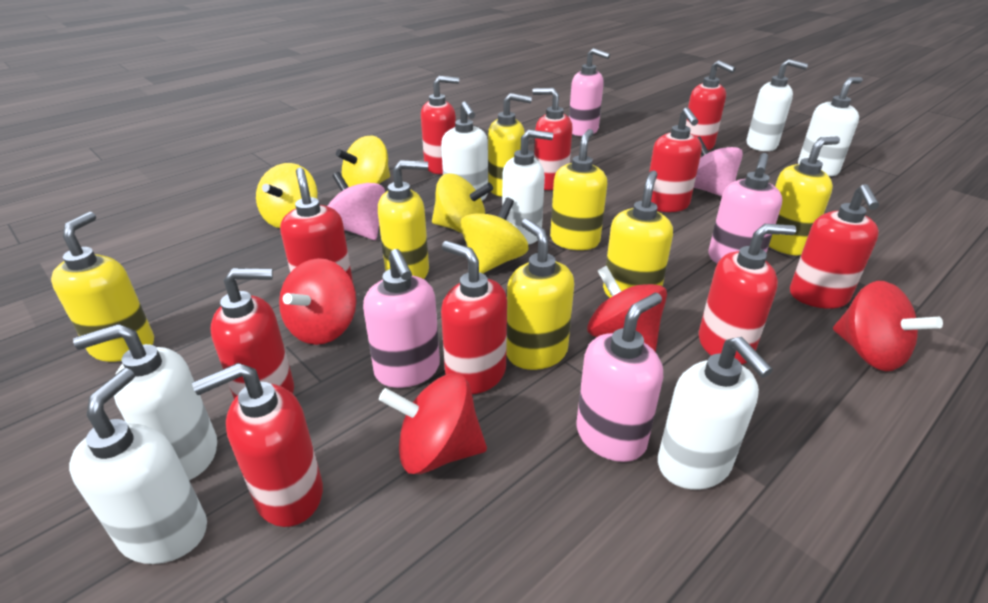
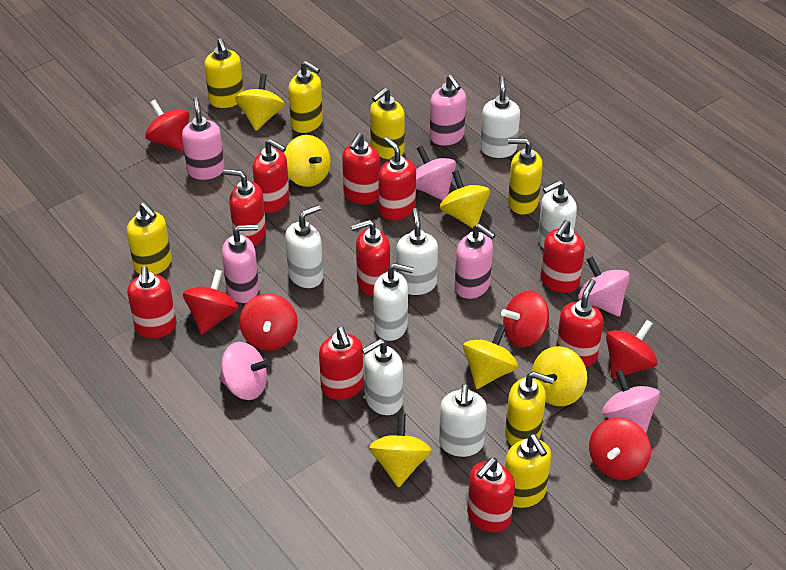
pink spinning top: [328,172,385,240] [694,136,743,197] = 2 -> [219,342,271,400] [416,146,456,201] [578,256,630,317] [602,369,660,433] = 4
red spinning top: [279,258,357,345] [379,373,487,474] [587,266,667,352] [833,281,943,371] = 4 -> [145,100,190,151] [183,269,238,335] [239,294,298,351] [501,291,549,347] [589,418,651,480] [606,320,658,379] = 6
yellow spinning top: [256,163,318,228] [336,135,390,187] [432,174,493,233] [460,198,529,273] = 4 -> [235,74,285,131] [284,135,331,187] [369,414,432,488] [440,170,490,229] [463,324,518,389] [532,346,587,406] = 6

